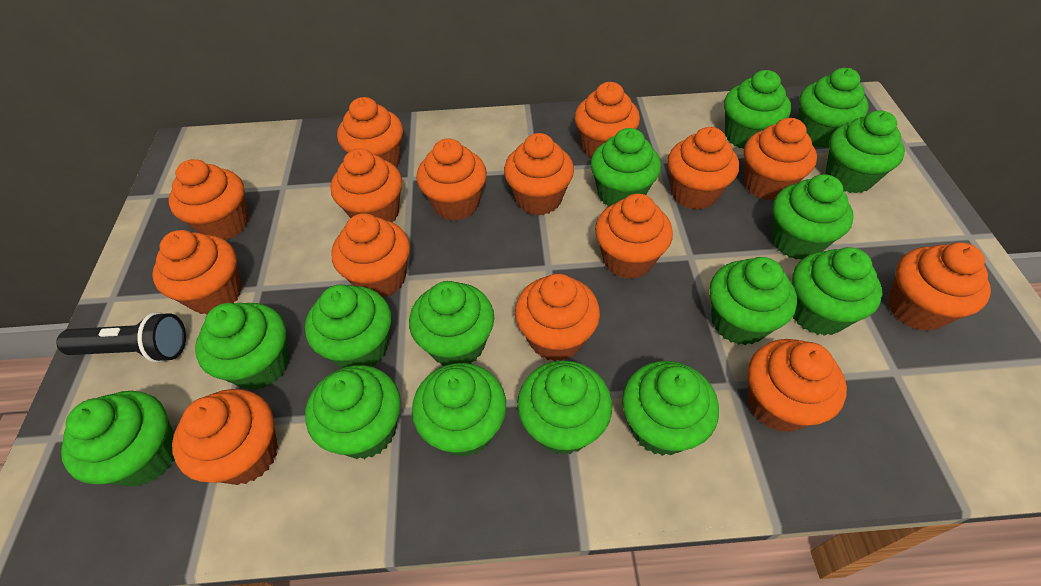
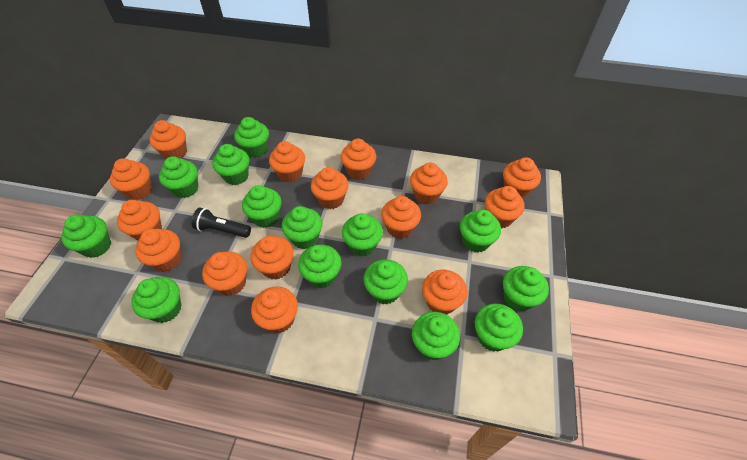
green cupcake: [61,391,175,486] [195,303,289,390] [305,284,391,368] [305,365,401,459] [409,281,494,366] [412,363,506,457] [517,360,612,455] [591,128,661,207] [622,361,719,456] [709,257,797,345] [724,70,791,149] [771,174,854,260] [792,247,882,336] [798,68,868,148] [825,110,905,193] = 15 -> [61,215,111,258] [131,277,182,323] [159,156,198,198] [212,144,249,185] [234,117,269,157] [242,185,281,228] [282,206,322,249] [298,244,341,289] [342,213,383,257] [364,259,408,304] [412,312,460,360] [460,210,501,253] [475,304,523,352] [503,266,549,312] = 14

